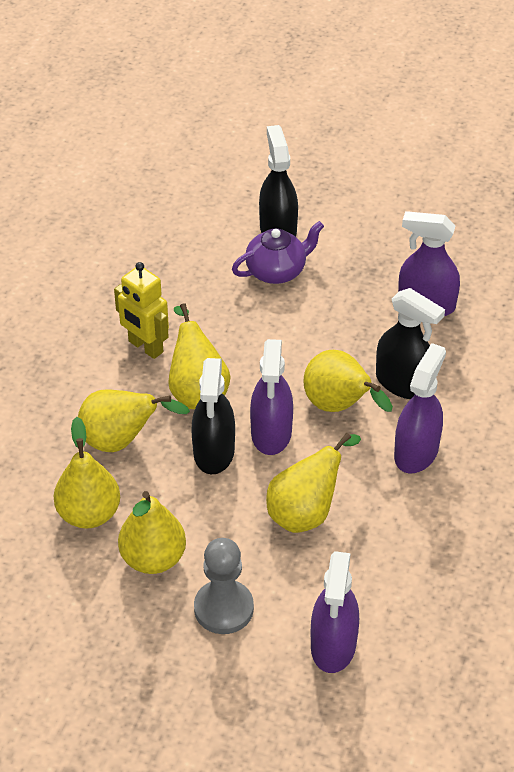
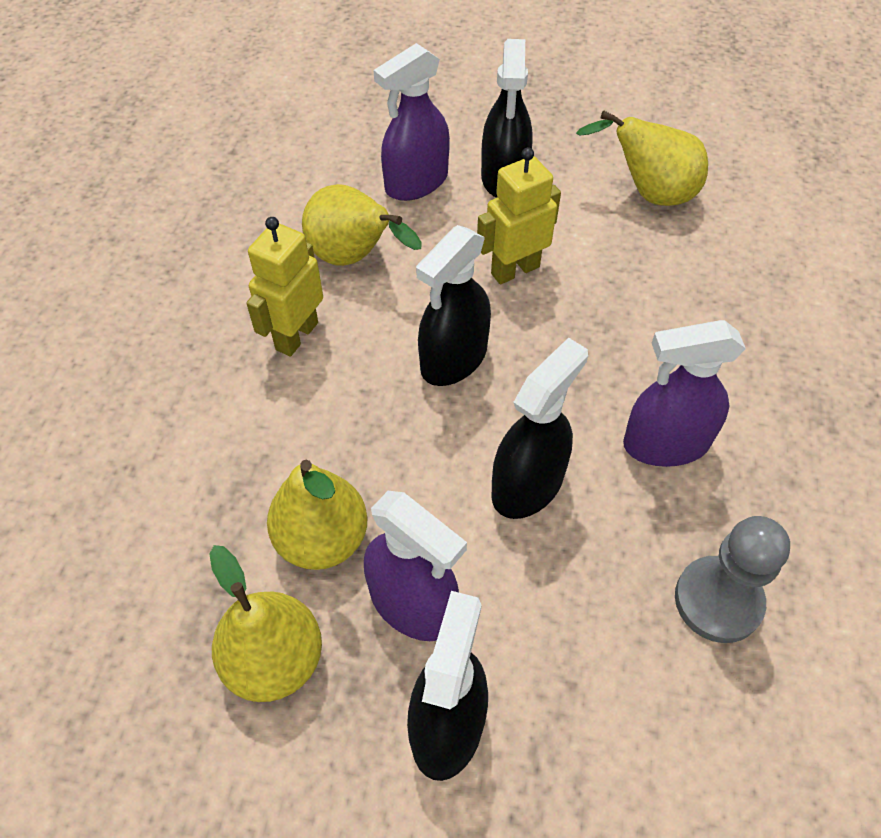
black spray bottle: [192,358,235,474] [259,125,298,236] [376,288,445,399] = 3 -> [407,591,488,781] [416,225,491,386] [481,39,533,198] [491,338,588,519] = 4
purple spray bottle: [250,339,293,455] [311,551,359,673] [394,343,446,473] [398,211,460,316] = 4 -> [364,491,467,641] [374,43,450,201] [623,320,746,467] = 3
purple teapot: [232,221,324,284] = 1 -> none = 0
yellow pear: [54,417,120,529] [78,389,190,452] [118,491,186,574] [168,303,231,409] [266,433,361,533] [303,350,393,412] = 6 -> [209,545,322,702] [267,460,367,570] [302,184,422,266] [576,110,708,206] = 4
yellow robot: [114,262,169,359] = 1 -> [246,217,323,357] [477,147,561,285] = 2

